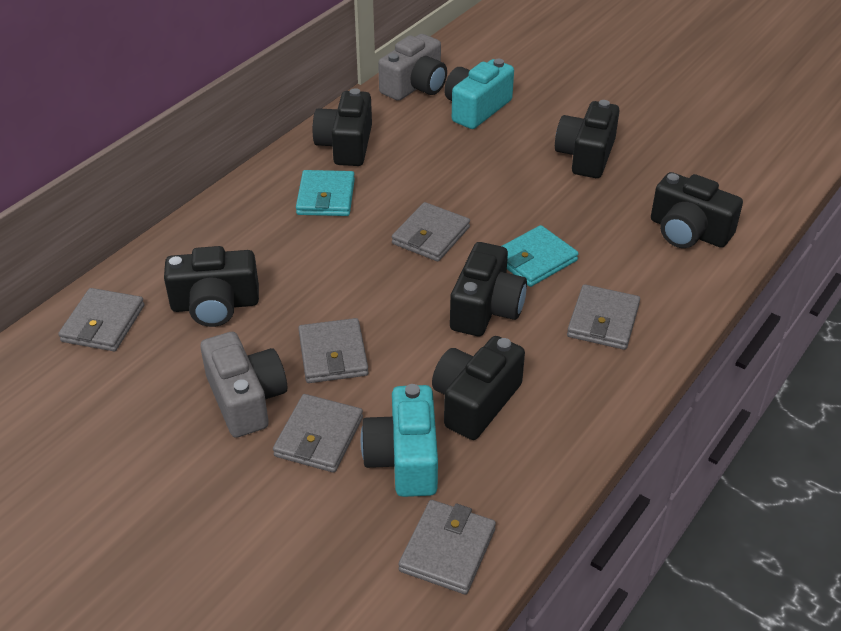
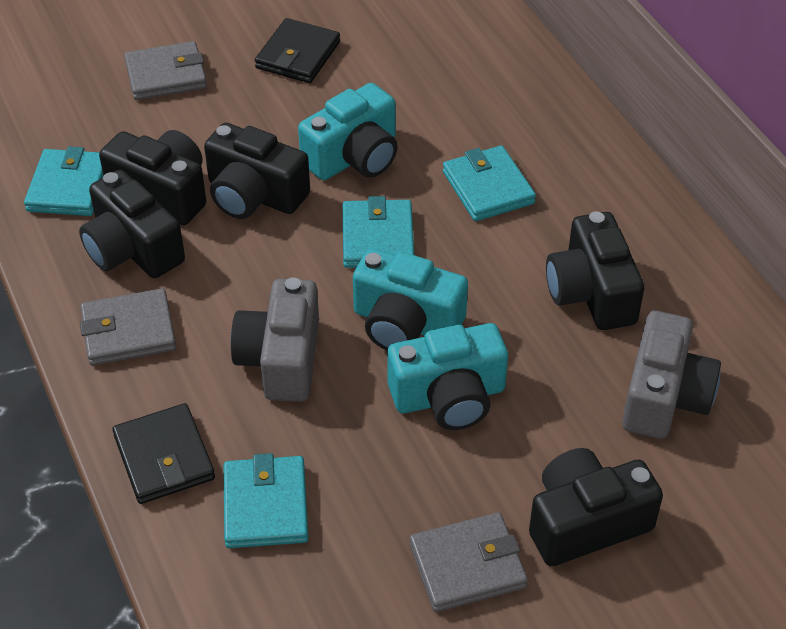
black camera: [164,246,259,327] [313,88,372,166] [432,336,525,440] [450,242,527,336] [555,100,619,178] [651,172,743,248] = 6 -> [79,170,185,278] [99,130,206,225] [204,123,310,219] [529,448,663,566] [546,211,644,330] = 5
black wallet: none = 0 -> [112,403,215,504] [255,18,340,83] = 2
grey wallet: [58,288,144,351] [273,394,363,473] [298,318,369,383] [392,202,470,261] [398,500,496,594] [567,284,640,350] = 6 -> [80,288,176,366] [124,41,207,100] [410,512,528,612] = 3
turquoise camera: [361,384,438,497] [444,59,514,129] = 2 -> [298,83,398,180] [353,248,468,351] [387,323,508,430] = 3
turquoise wallet: [296,170,355,216] [502,225,579,287] = 2 -> [24,146,103,216] [223,453,308,548] [343,196,414,268] [443,145,536,221] = 4

